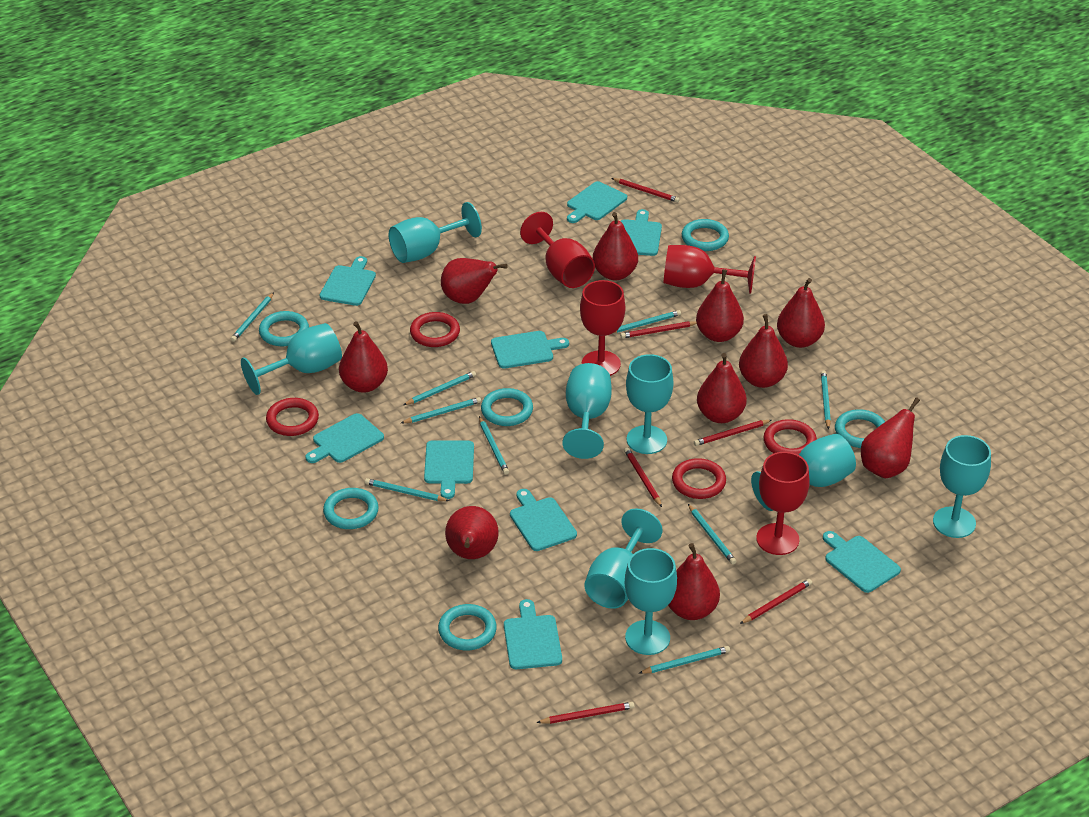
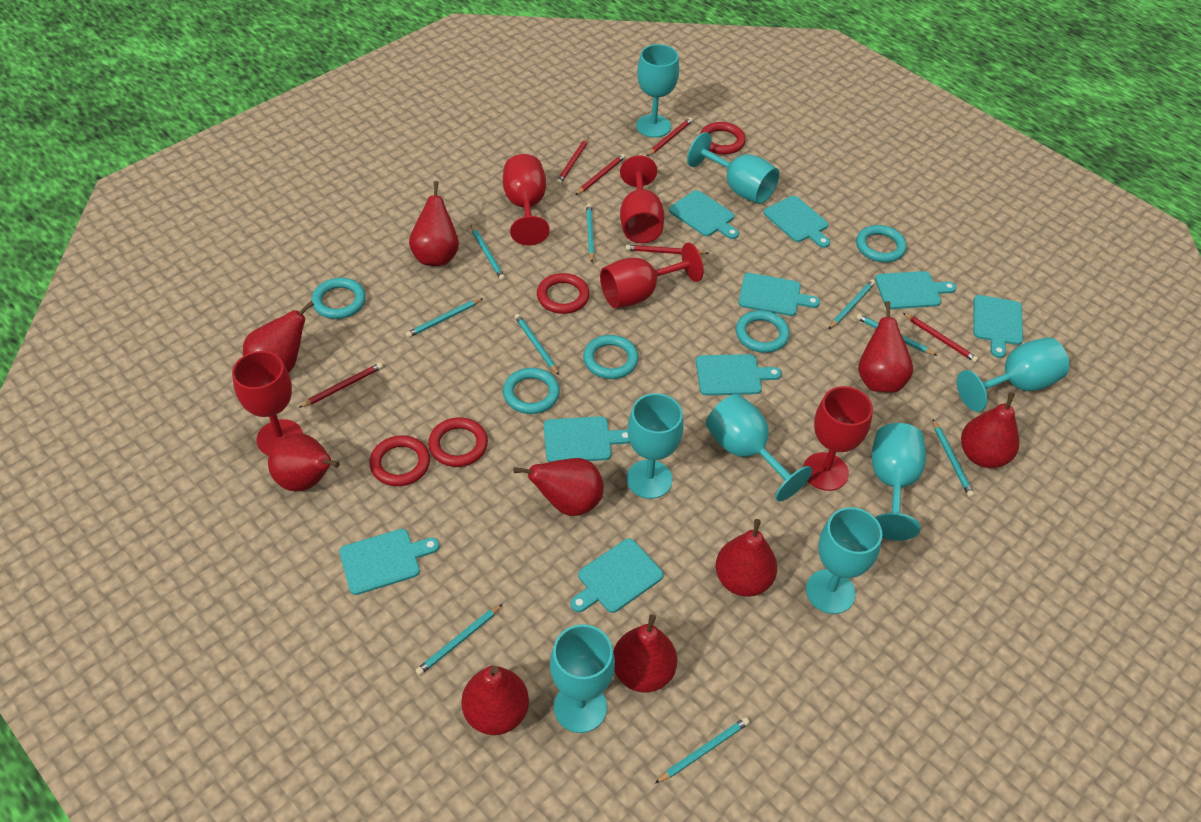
red goblet: [520,212,595,288] [580,280,625,376] [664,245,756,294] [756,452,810,555] = 4 -> [232,351,303,456] [503,154,550,246] [600,243,704,308] [620,156,664,243] [803,386,873,491] = 5
red pear: [339,321,388,393] [441,258,508,304] [445,506,499,559] [593,212,638,280] [668,543,720,620] [696,269,744,342] [697,353,747,423] [739,314,788,388] [777,278,825,348] [861,397,920,478] = 10 -> [243,301,314,373] [268,433,340,491] [409,181,459,266] [461,666,529,735] [513,458,604,516] [613,614,677,693] [715,519,777,597] [858,301,913,392] [961,392,1019,468] = 9
turquoise ring: [259,311,309,346] [323,488,379,529] [438,604,497,650] [481,388,533,426] [682,219,729,251] [835,409,885,448] = 6 -> [311,278,366,319] [503,368,560,414] [583,335,639,379] [736,310,790,353] [856,225,907,262] = 5

